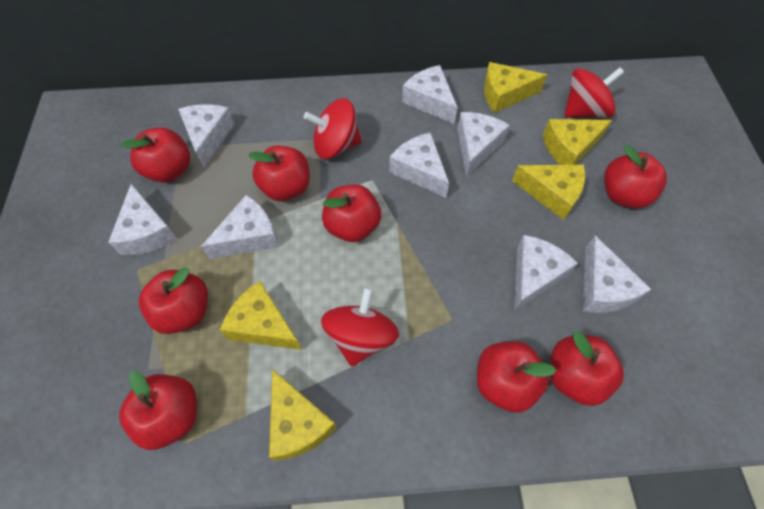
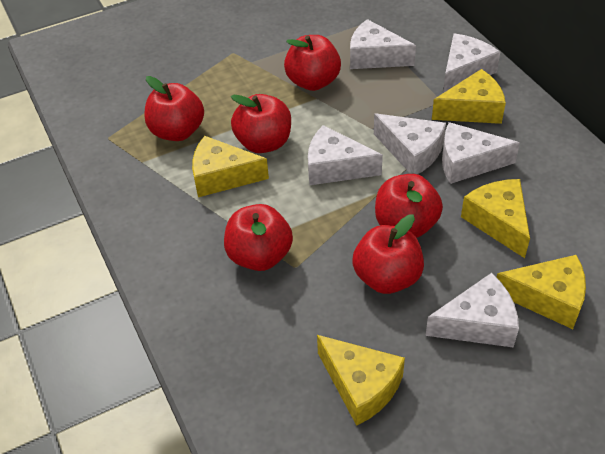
red apple: [119,370,197,450] [121,128,190,183] [139,268,208,334] [248,146,310,201] [322,184,382,242] [477,341,557,413] [550,332,624,406] [604,145,667,209] = 8 -> [144,76,204,141] [224,204,293,271] [231,94,291,153] [284,35,341,91] [352,215,424,294] [375,174,443,238] = 6
red spinning top: [304,98,362,159] [321,287,399,366] [565,67,624,118] = 3 -> none = 0
white cheese: [109,184,177,255] [178,104,235,168] [201,195,279,259] [389,132,449,198] [402,65,458,124] [457,112,510,177] [514,235,578,311] [583,236,651,313] = 8 -> [308,125,383,185] [350,19,416,69] [374,114,446,174] [425,273,519,348] [442,122,520,184] [443,33,500,93] = 6

